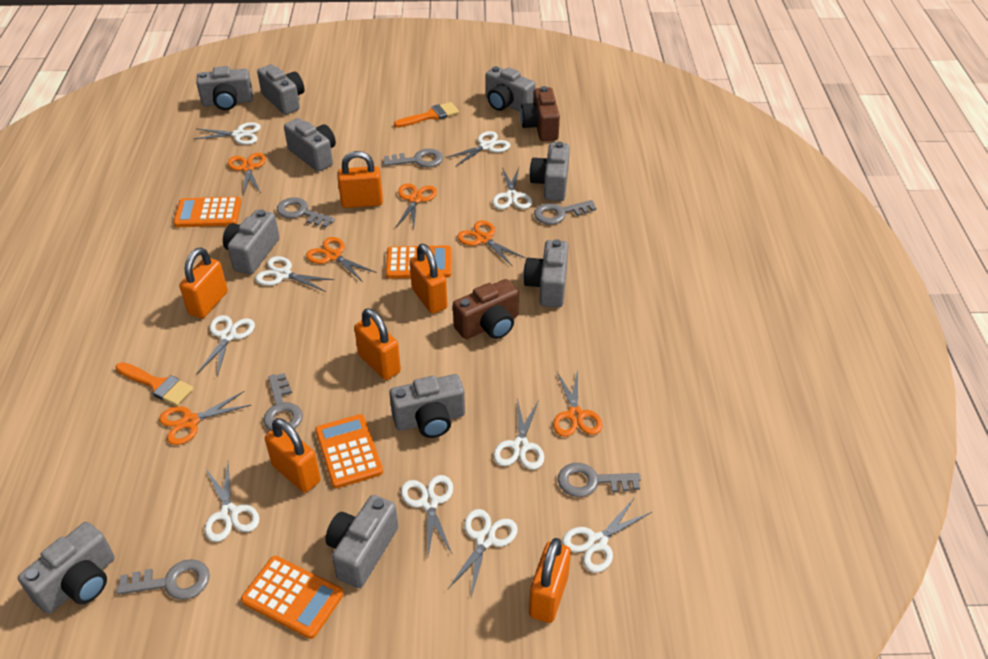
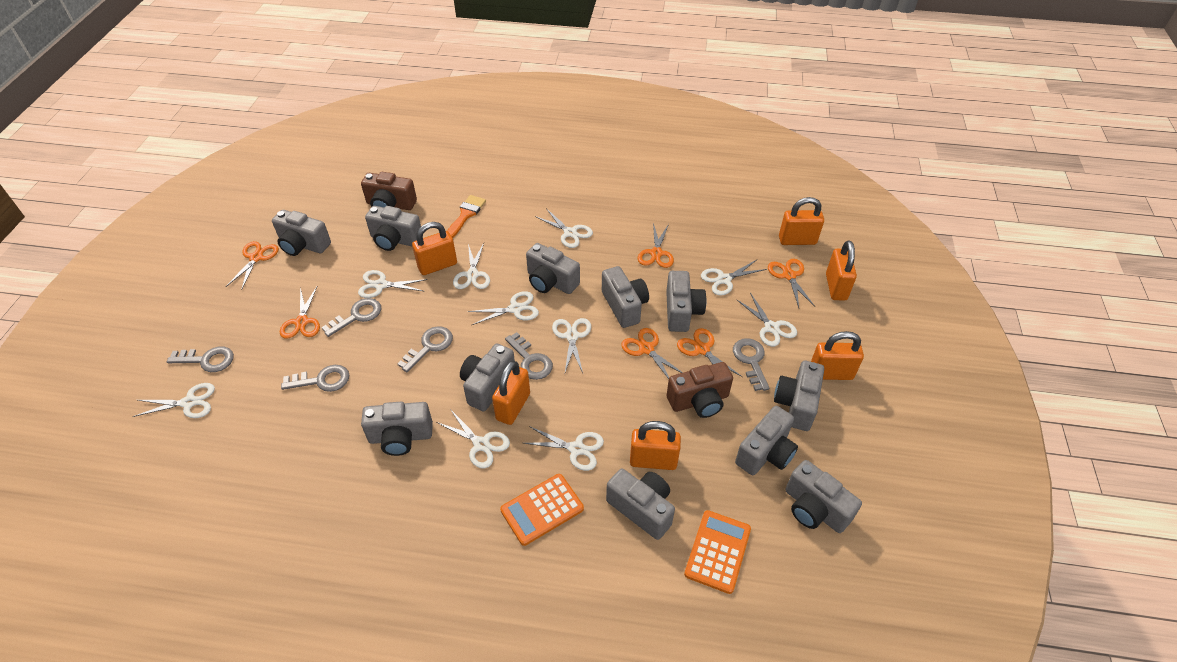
grey camera: [18,522,115,614] [196,66,253,110] [223,210,279,275] [257,64,305,115] [284,118,336,172] [325,495,398,588] [389,374,465,438] [485,66,536,112] [523,239,569,308] [529,141,570,201] = 10 -> [272,210,331,256] [361,402,433,456] [365,206,421,251] [460,343,515,411] [526,243,580,294] [602,266,649,328] [606,469,675,540] [666,271,706,332] [735,406,798,475] [774,361,824,431] [785,460,862,533] = 11
orange brush: [116,362,194,406] [394,102,459,128] = 2 -> [447,195,486,238] = 1
orange calculator: [173,197,241,227] [241,556,344,639] [315,414,383,488] [386,245,452,279] = 4 -> [500,474,584,546] [684,510,751,594] = 2

